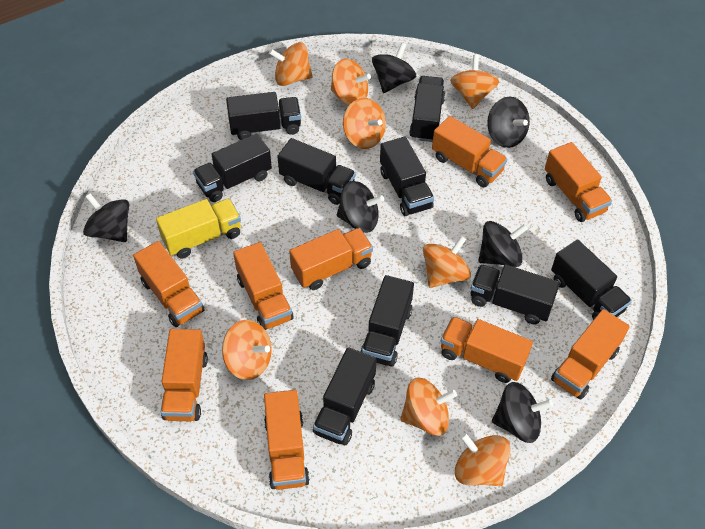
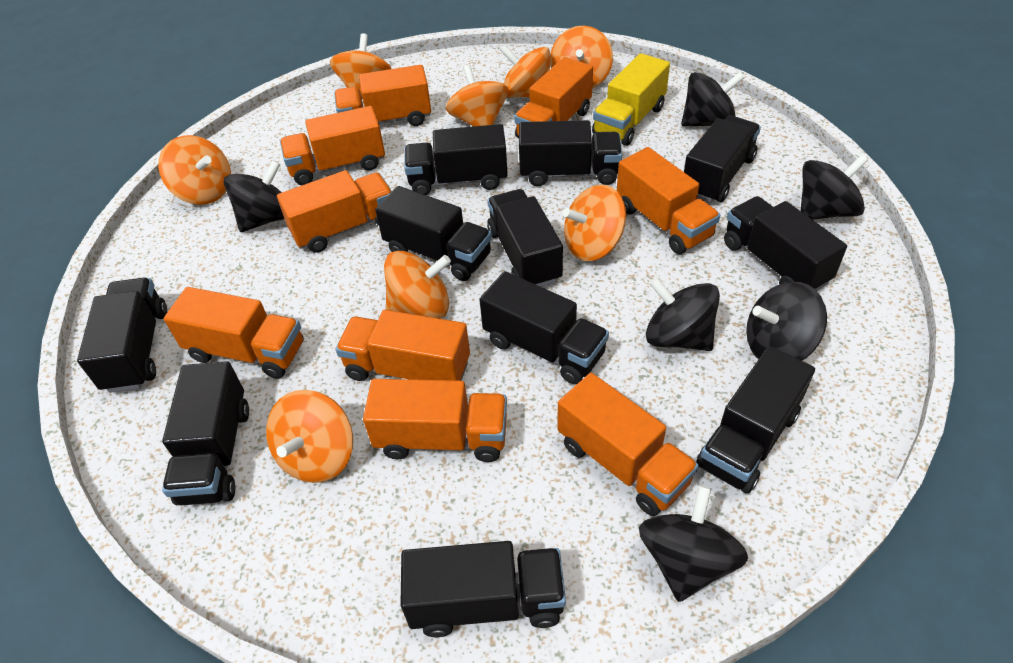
black truck: [193,133,272,202] [226,92,301,140] [277,138,356,205] [313,347,377,445] [360,275,414,367] [380,136,434,216] [409,76,445,142] [470,264,560,324] [551,240,632,320] = 9 -> [77,278,167,393] [162,361,249,505] [375,186,492,281] [400,541,566,637] [404,124,508,195] [479,271,609,384] [487,189,563,287] [519,120,622,186] [684,115,761,203] [696,346,815,494] [724,196,847,291] = 11

